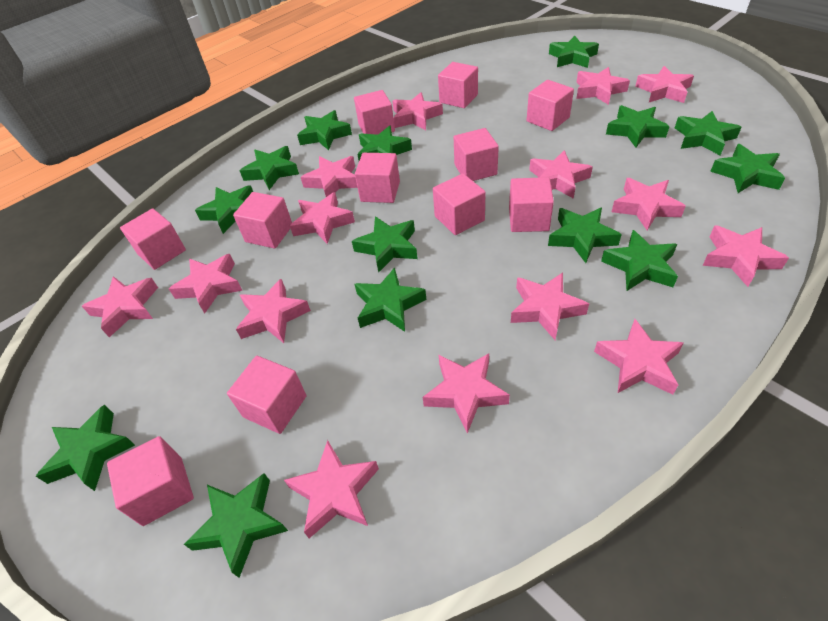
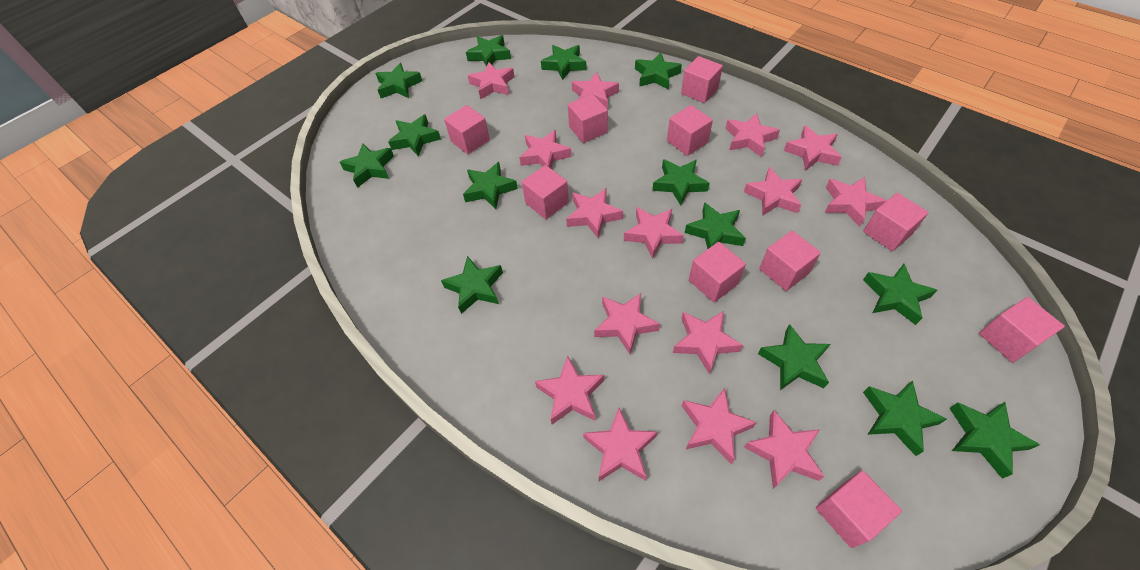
pink cube: [107,436,194,526] [120,208,186,270] [227,356,306,434] [233,192,292,249] [354,90,395,135] [355,153,400,203] [433,173,485,235] [438,62,478,108] [454,128,499,181] [509,177,554,232] [527,80,574,131] = 11 -> [444,105,490,154] [522,165,569,219] [568,94,608,143] [667,105,713,156] [681,56,723,103] [689,242,746,302] [759,231,821,291] [816,471,902,548] [863,193,929,251] [979,297,1065,363] = 10

